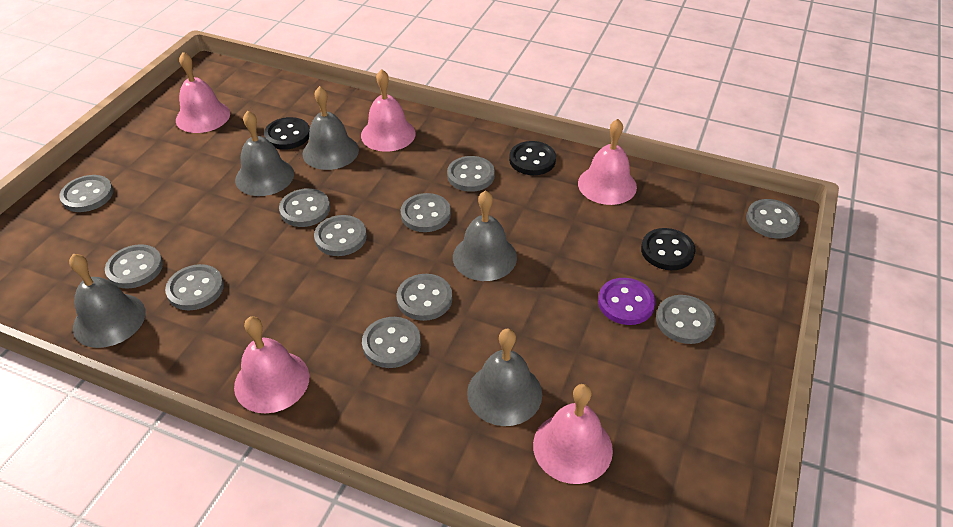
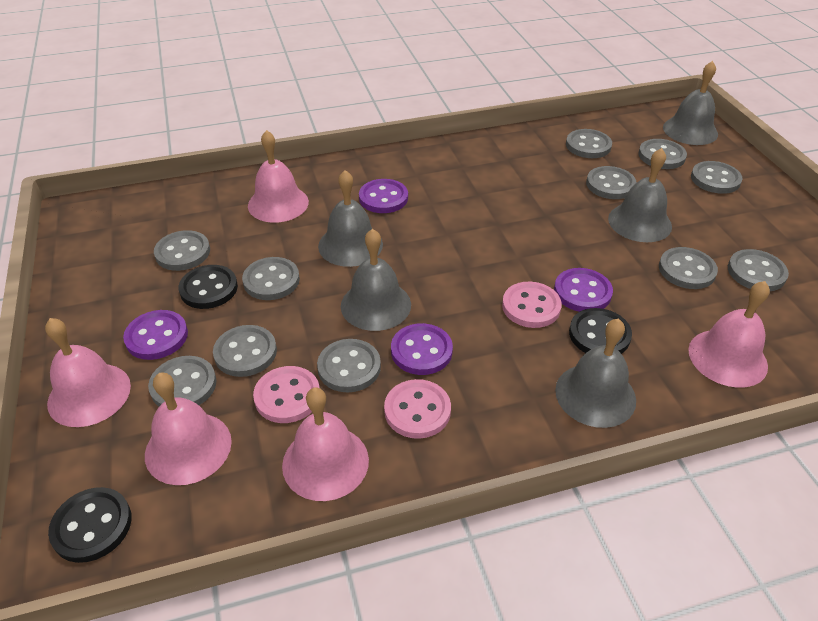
pink button: none = 0 -> [253,366,319,423] [384,379,451,439] [502,282,562,328] = 3
purple button: [598,278,655,325] = 1 -> [123,310,188,360] [359,179,408,213] [391,323,453,375] [554,268,613,312] = 4

